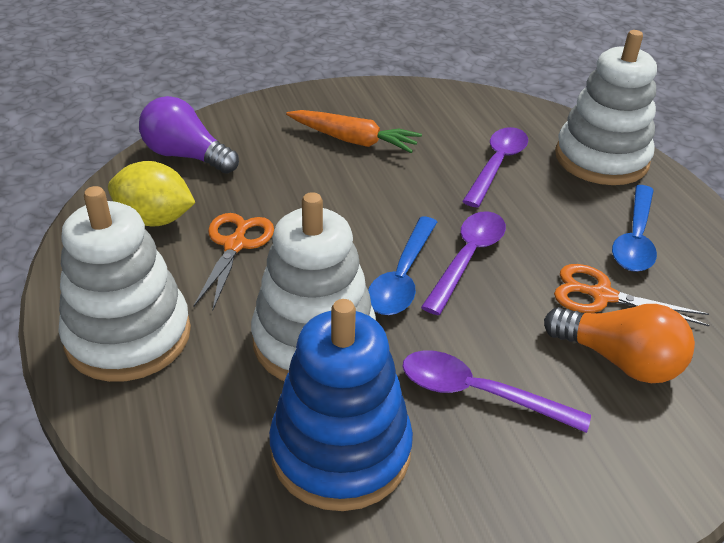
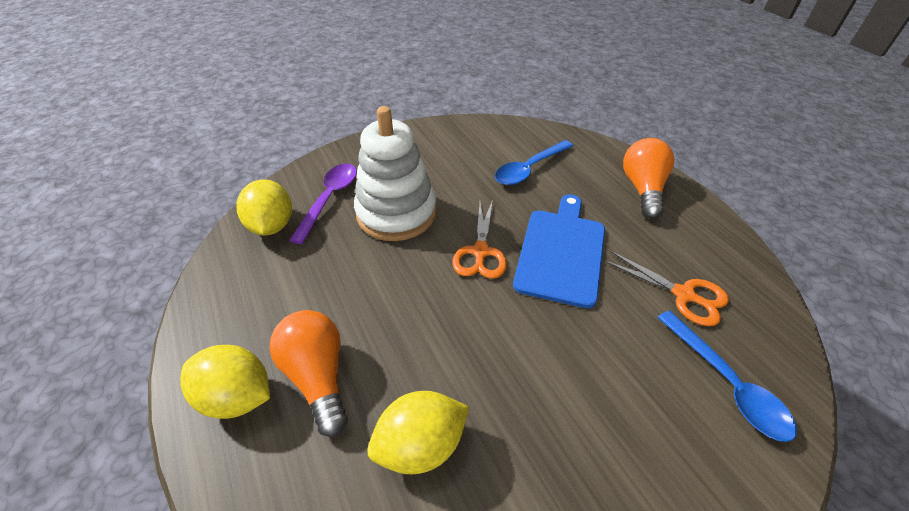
blue cutting board: none = 0 -> [513,194,605,308] = 1
blue stacking toy: [269,299,413,511] = 1 -> none = 0
orange carrot: [286,110,422,153] = 1 -> none = 0
orange light bulb: [544,304,695,383] = 1 -> [269,310,348,437] [623,138,674,219] = 2
purple light bulb: [139,96,239,174] = 1 -> none = 0
purple spoon: [403,350,591,433] [421,211,506,315] [462,127,528,208] = 3 -> [289,164,357,244] = 1
white stacking toy: [58,186,191,382] [251,192,376,381] [555,30,657,185] = 3 -> [354,106,437,241] = 1
yellow lemon: [108,161,196,226] = 1 -> [181,345,270,419] [236,179,292,235] [367,391,469,474] = 3

